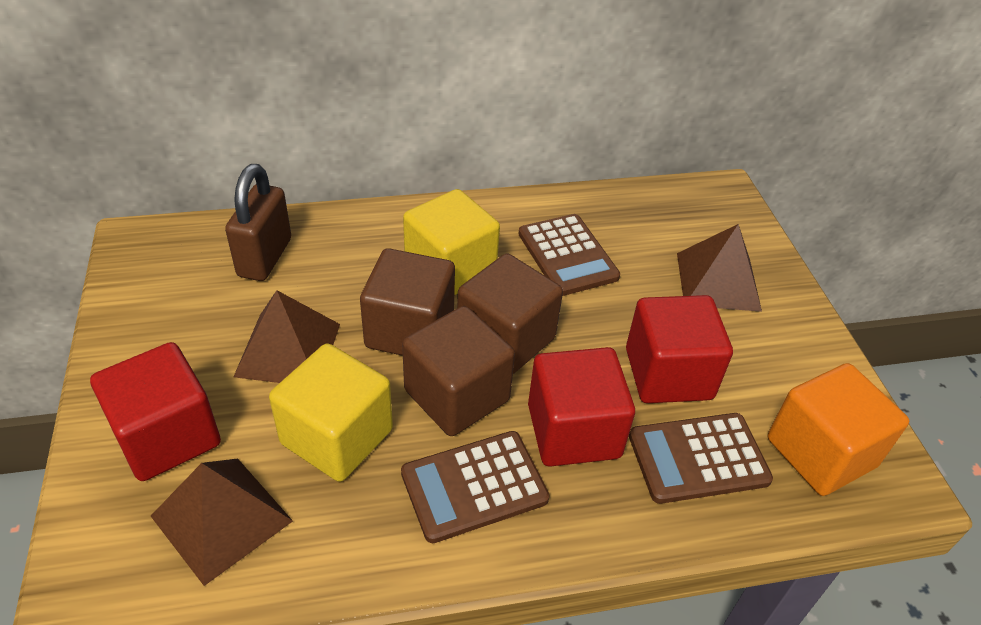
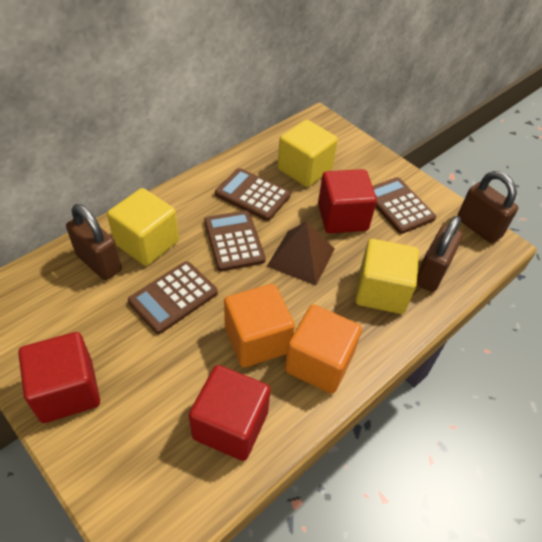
brown calculator: [401,431,549,543] [519,214,620,296] [629,413,773,504] = 3 -> [128,261,218,334] [204,210,266,271] [215,168,291,221] [373,177,436,234] = 4
brown cube: [360,248,455,356] [402,306,515,436] [457,254,563,374] = 3 -> none = 0
brown padlock: [225,164,291,281] = 1 -> [66,204,122,280] [417,216,463,292] [457,171,518,243] = 3
brown pyramid: [151,458,293,586] [234,290,340,383] [677,224,762,312] = 3 -> [267,221,335,285] = 1
orange cube: [768,363,909,496] = 1 -> [224,284,295,367] [285,305,362,394] = 2
yellow cube: [269,343,393,482] [403,189,500,295] = 2 -> [107,188,179,266] [277,120,338,187] [355,239,419,314] = 3

